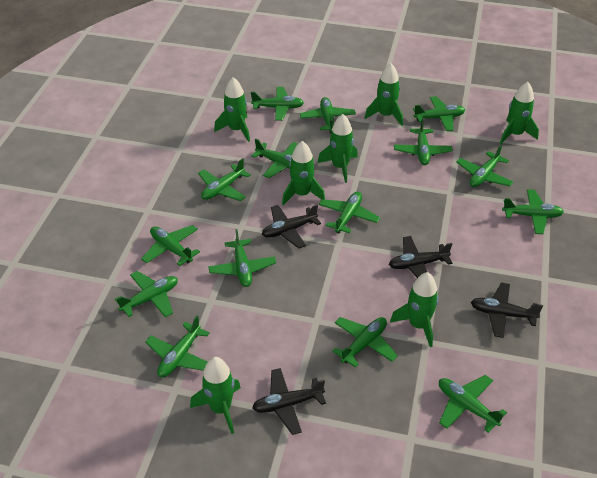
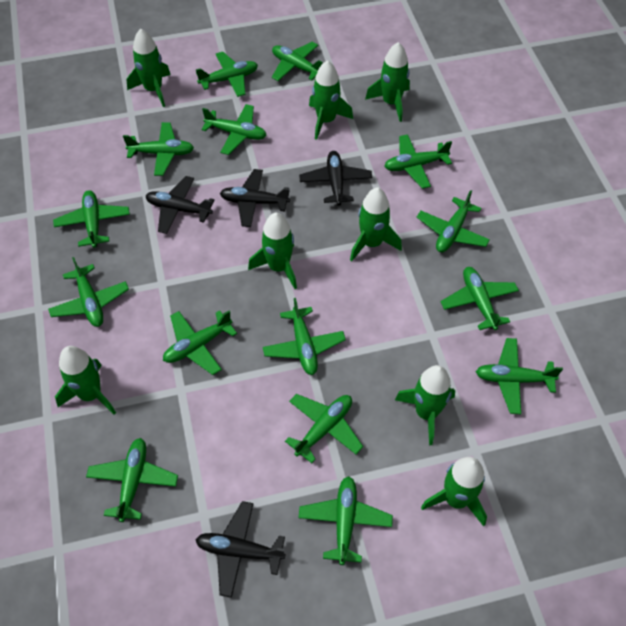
green rocket: [190,357,241,434] [214,77,250,142] [282,141,325,205] [318,114,358,183] [365,63,403,126] [390,272,439,347] [500,82,539,144] = 7 -> [55,346,116,414] [127,29,171,107] [248,213,297,289] [309,60,353,140] [350,187,402,261] [365,42,410,122] [395,365,455,445] [421,457,487,526] = 8

